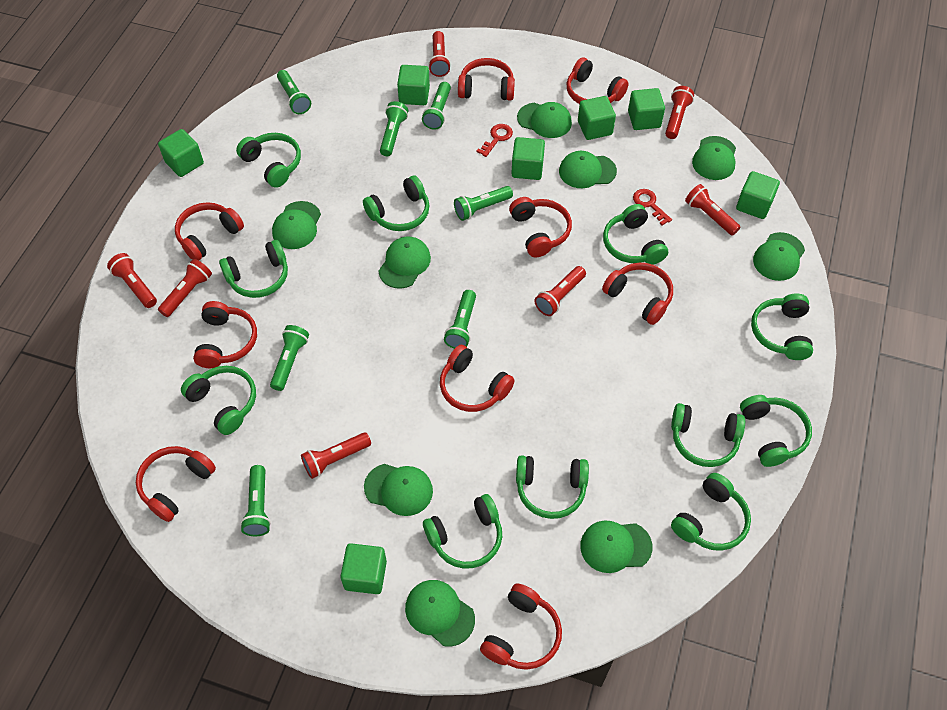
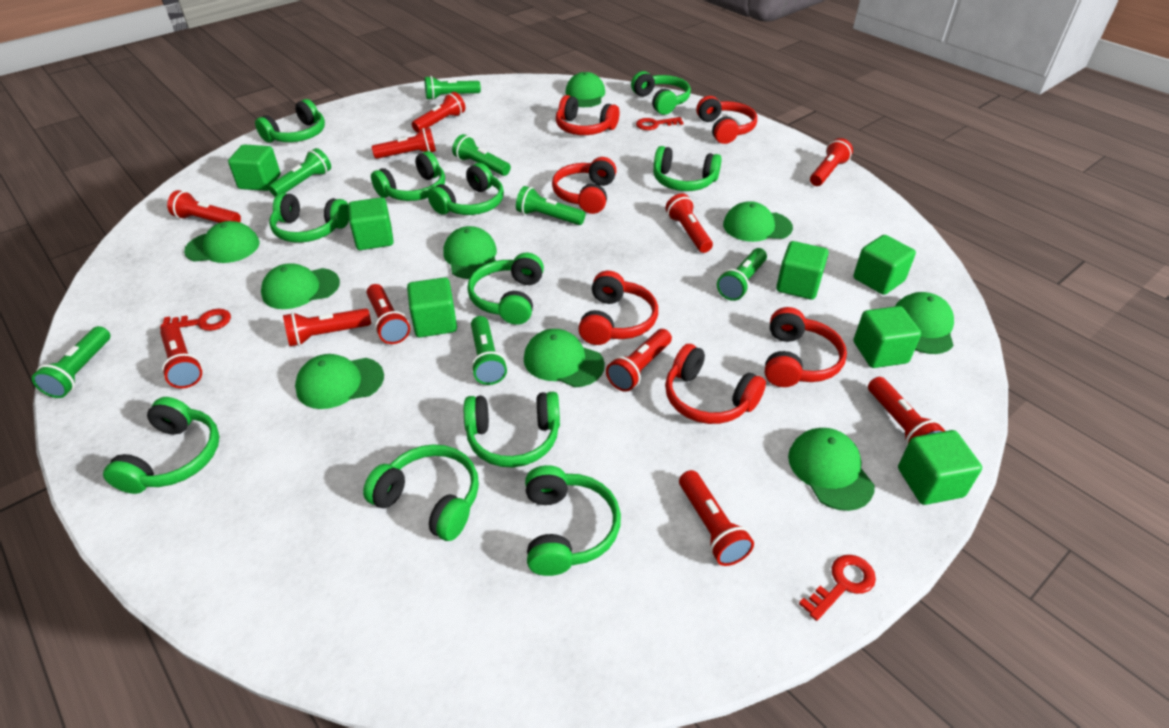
red flashlight: [107,253,157,308] [158,259,212,317] [301,432,371,479] [428,31,451,77] [534,266,586,316] [665,86,694,139] [685,184,740,236] = 7 -> [160,324,202,388] [167,190,241,223] [283,308,371,346] [367,284,410,344] [372,128,436,159] [412,92,465,133] [606,329,672,392] [665,193,713,253] [679,470,754,566] [810,138,853,186] [868,377,945,446] = 11
red headphones: [136,446,216,522] [175,202,244,261] [193,301,257,368] [440,345,515,412] [458,58,515,101] [480,583,562,670] [509,197,572,257] [567,58,629,104] [602,263,673,325] = 9 -> [552,157,617,214] [556,95,619,135] [578,271,658,345] [665,344,766,424] [696,96,757,144] [765,307,847,387] = 6
red key: [477,124,513,157] [633,189,672,226] = 2 -> [160,309,231,331] [636,117,684,130] [799,555,876,621] = 3

